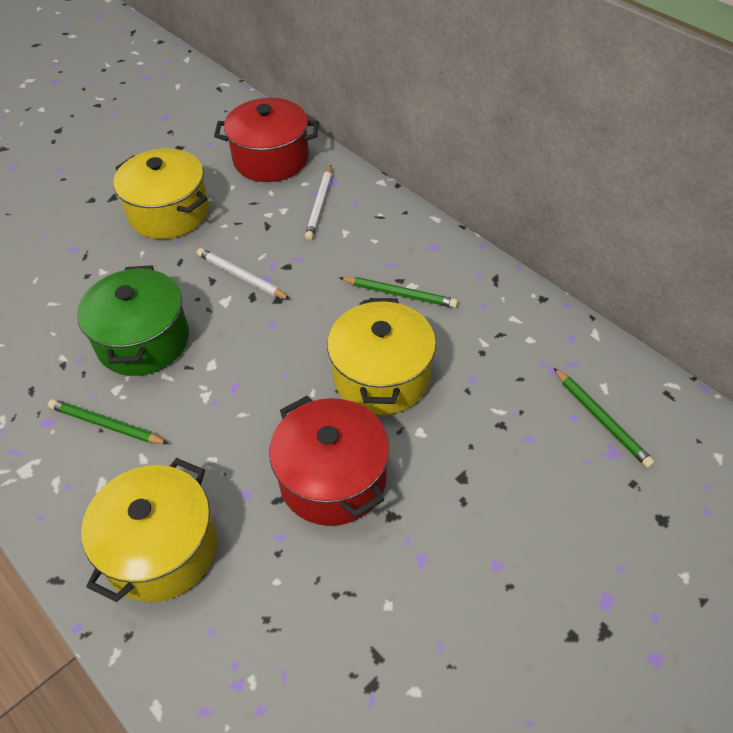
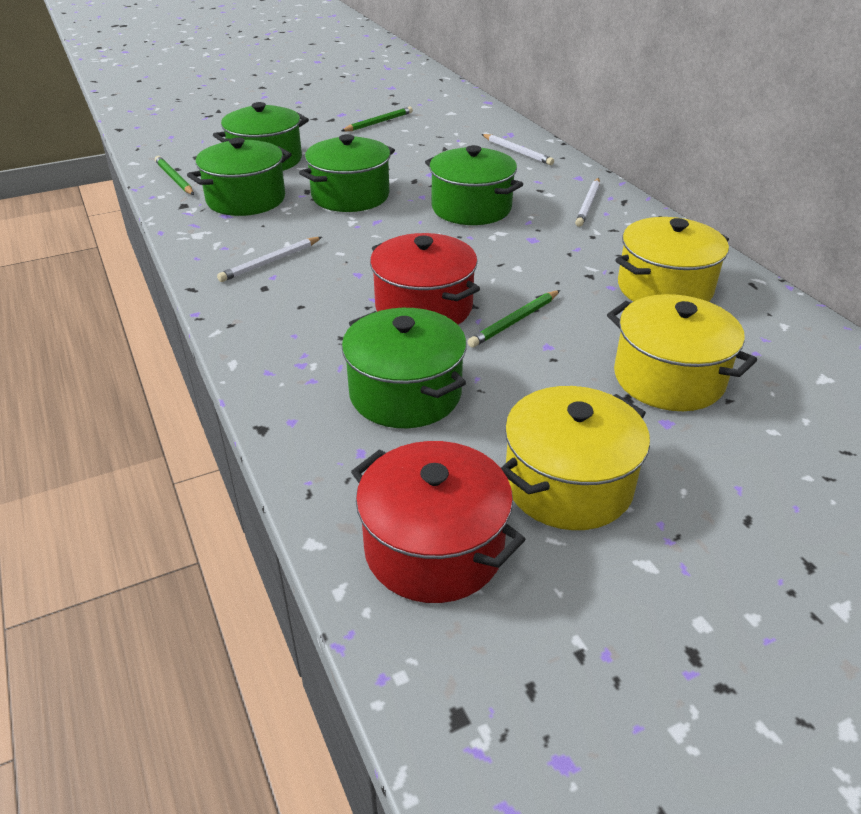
green pot: [77,265,189,376] = 1 -> [187,137,292,216] [213,102,309,171] [299,134,395,212] [342,308,467,428] [425,145,523,225] = 5
white pencil: [197,248,291,300] [305,165,332,240] = 2 -> [217,237,322,282] [482,134,554,165] [575,178,600,227] = 3

